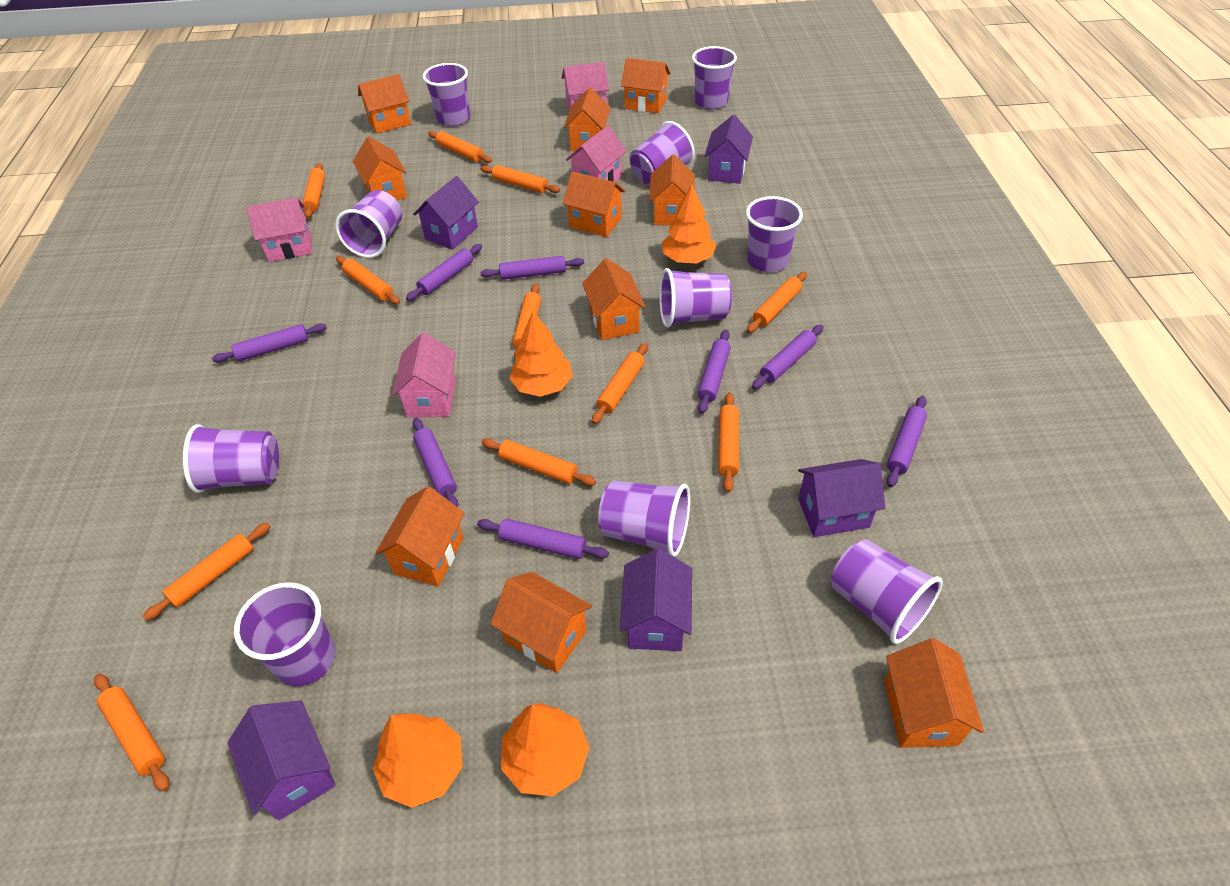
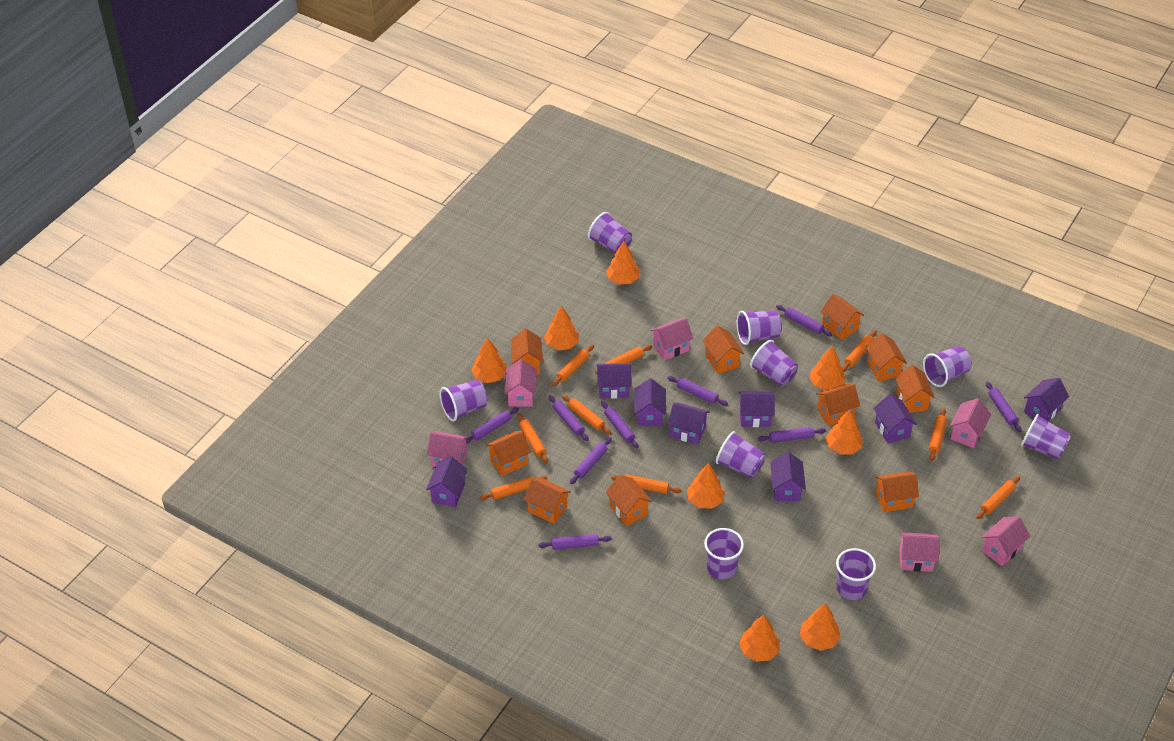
orange rolling pin: [94,674,169,791] [143,523,270,621] [303,163,325,218] [336,256,400,304] [428,131,492,163] [480,165,560,193] [482,438,596,486] [513,284,541,360] [592,343,648,424] [718,392,739,492] [747,272,807,333] = 11 -> [479,476,547,500] [517,413,548,464] [552,344,594,387] [562,395,611,435] [595,345,652,374] [611,474,681,494] [842,330,877,372] [929,408,947,461] [976,476,1020,519] = 9
orange tree: [373,714,462,808] [501,703,590,797] [509,311,573,397] [662,184,716,264] = 4 -> [471,338,507,383] [544,306,579,350] [606,241,640,285] [687,463,725,509] [739,614,780,662] [800,603,841,651] [809,346,846,390] [826,409,863,454] = 8
pink house: [246,198,312,262] [392,333,456,418] [562,62,609,111] [566,125,626,182] = 4 -> [427,431,469,467] [504,359,537,407] [650,318,693,361] [899,532,940,572] [950,398,991,448] [981,516,1030,566] = 6
purple cup: [183,424,279,493] [234,582,336,686] [335,190,402,258] [423,63,470,126] [598,480,690,557] [630,121,695,185] [659,268,732,327] [692,46,737,109] [746,196,803,272] [831,539,943,644] = 10 -> [440,380,487,422] [588,212,632,253] [704,528,744,579] [716,431,765,478] [737,310,782,345] [750,340,798,386] [836,548,876,600] [923,346,971,387] [1021,414,1071,459] = 9
purple house: [227,701,336,820] [413,176,479,250] [620,548,692,651] [705,115,753,184] [798,459,885,537] = 5 -> [426,456,468,507] [597,363,631,398] [634,379,666,426] [668,403,710,445] [739,392,775,427] [770,452,806,501] [873,394,917,444] [1024,378,1069,421] = 8
purple rolling pin: [212,323,327,362] [406,244,482,301] [413,418,458,507] [477,518,609,559] [480,256,584,280] [697,330,731,414] [752,325,823,389] [887,396,927,487] = 8 -> [466,407,519,444] [538,534,612,550] [549,395,589,441] [570,437,612,484] [601,401,639,449] [668,376,728,406] [757,427,826,443] [776,305,832,336] [986,381,1022,432] = 9

